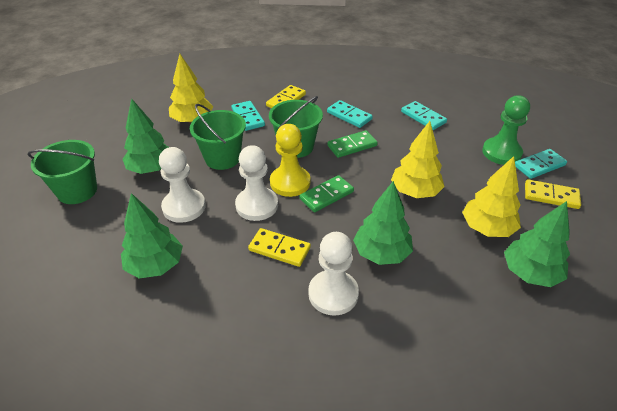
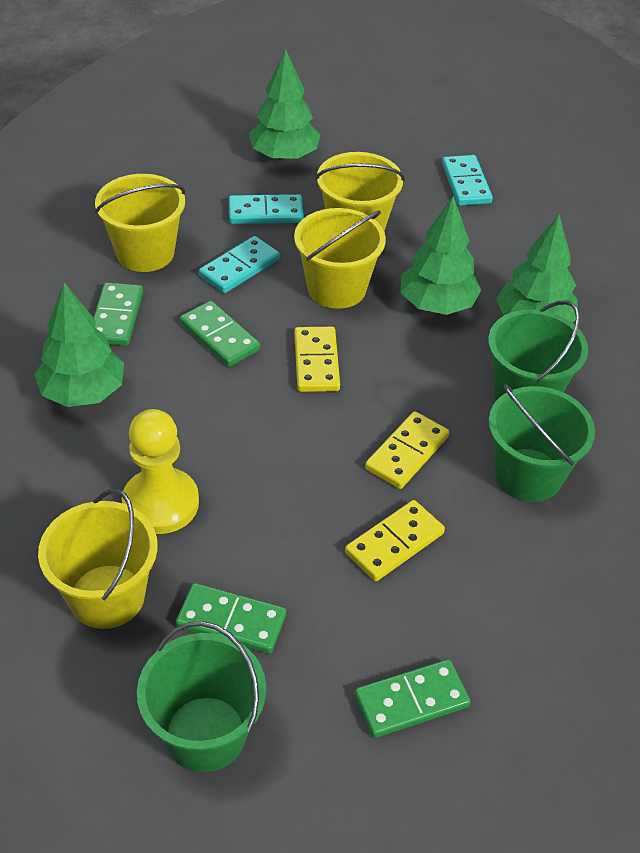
green domino: [300,175,354,212] [327,130,378,158] = 2 -> [93,282,143,346] [176,583,286,654] [180,301,260,367] [354,659,470,738] = 4
green pawn: [482,95,530,165] = 1 -> none = 0
turquoise domino: [231,101,265,131] [327,100,373,128] [401,101,447,130] [515,149,567,179] = 4 -> [199,236,280,293] [229,194,304,224] [442,155,493,206] = 3
white pawn: [159,147,206,223] [235,145,278,221] [308,232,359,316] = 3 -> none = 0
yellow bucket: none = 0 -> [38,489,158,629] [95,174,185,272] [294,208,386,309] [315,152,405,231] = 4
yellow tree: [169,54,213,124] [391,121,445,198] [462,156,521,237] = 3 -> none = 0

